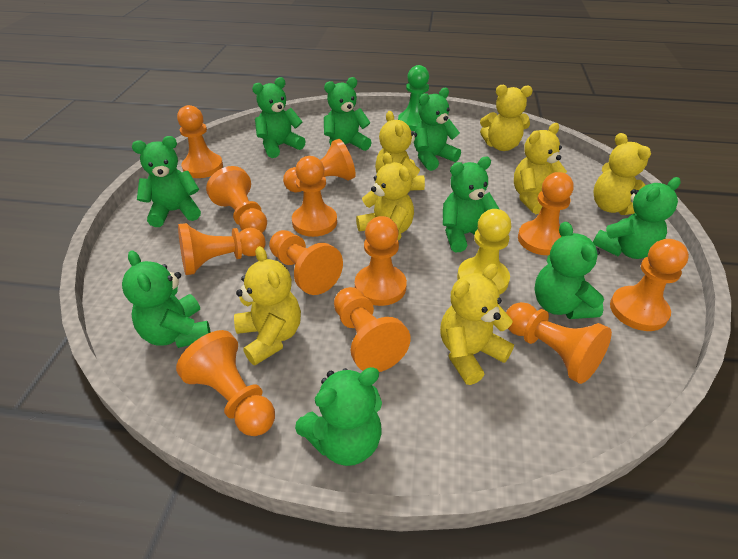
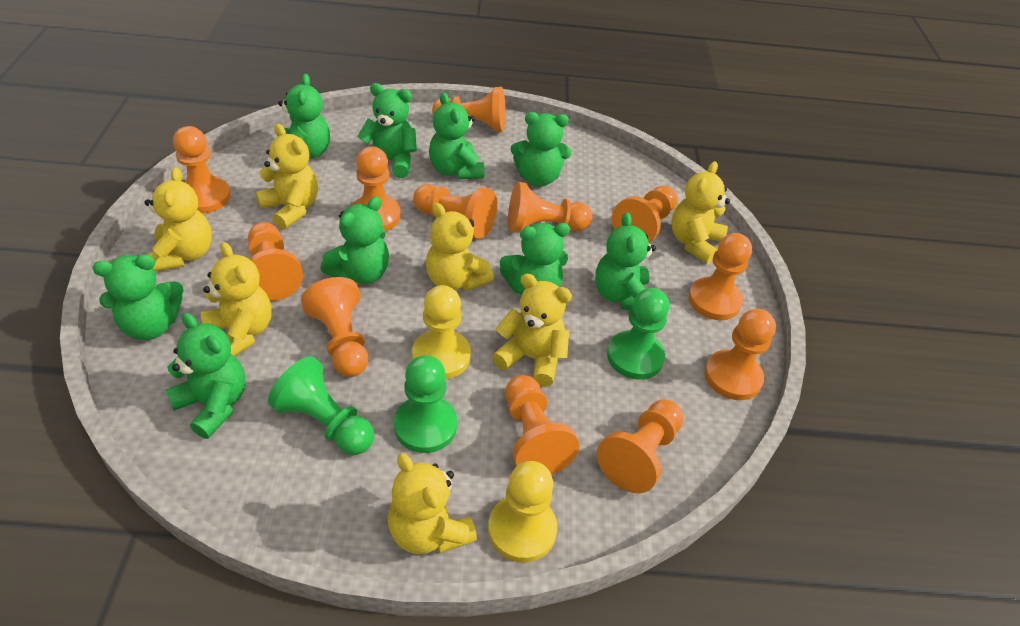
green pawn: [398,65,429,131] = 1 -> [268,356,374,455] [394,355,457,453] [607,288,669,380] = 3
yellow pawn: [457,209,511,295] = 1 -> [412,285,471,379] [488,461,557,563] = 2

